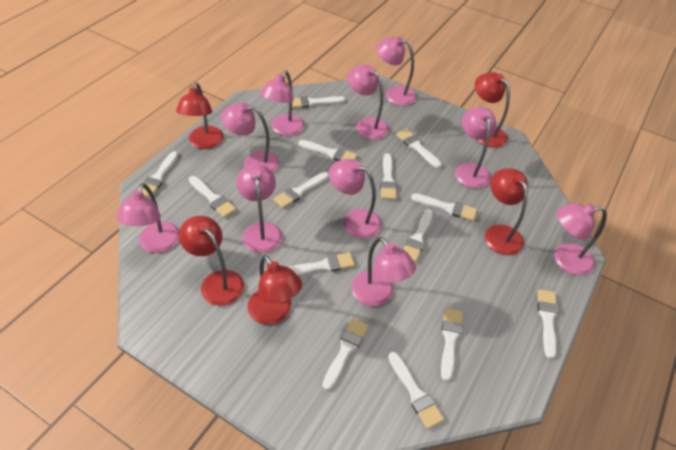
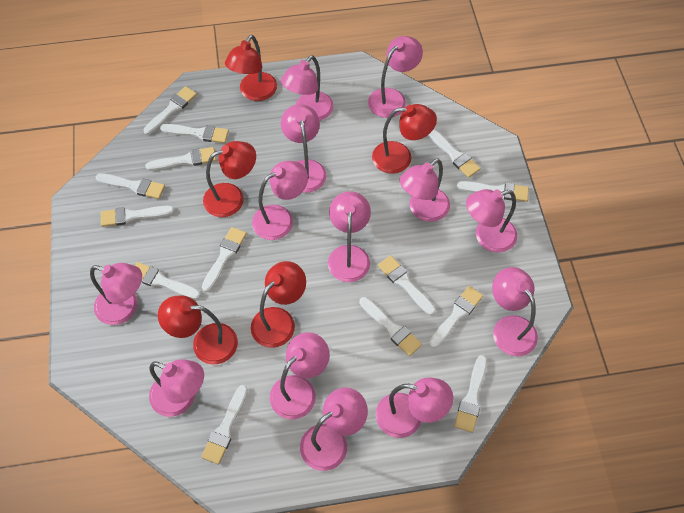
pink lamp: [116,183,179,253] [221,103,280,173] [236,164,282,253] [260,70,305,136] [329,159,382,239] [348,65,389,140] [351,237,416,306] [376,36,417,106] [455,107,496,188] [554,203,607,275] = 10 -> [90,263,142,325] [149,359,204,417] [252,161,308,240] [270,332,330,419] [281,55,333,120] [281,104,326,193] [300,388,368,471] [328,191,371,282] [368,36,423,118] [376,378,453,438] [400,158,450,222] [466,189,517,253] [492,267,538,356] = 13

